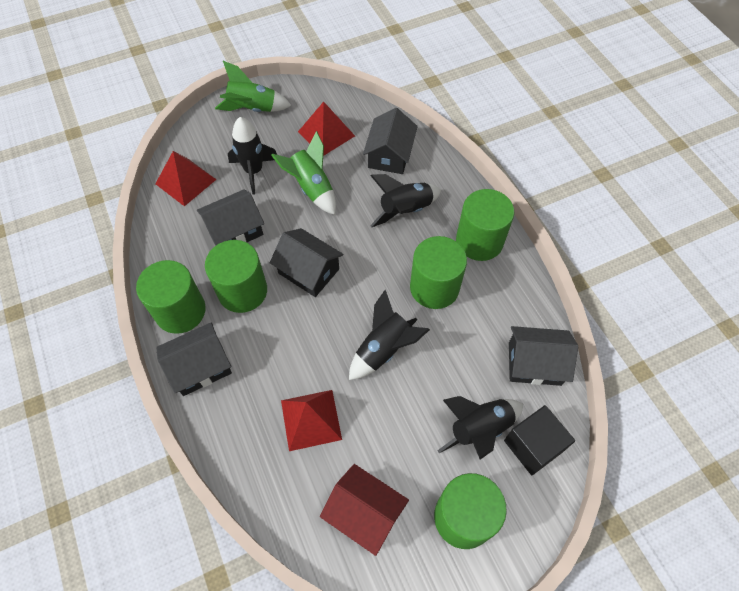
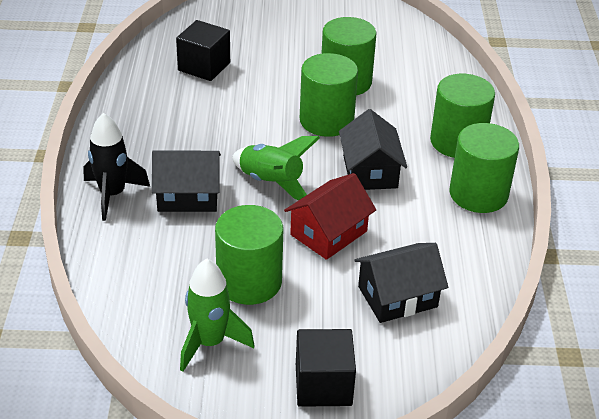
black cube: [504,405,575,475] = 1 -> [176,20,230,81] [296,329,356,407] = 2
black house: [156,323,232,396] [197,189,264,246] [270,228,344,297] [363,108,418,174] [509,326,578,386] = 5 -> [152,150,221,212] [339,109,407,190] [355,243,448,323] = 3
black rocket: [228,117,277,195] [349,290,430,380] [370,174,441,227] [437,396,523,460] = 4 -> [84,113,150,221] = 1
red pyramid: [155,151,217,206] [281,390,342,451] [298,102,355,156] = 3 -> none = 0

